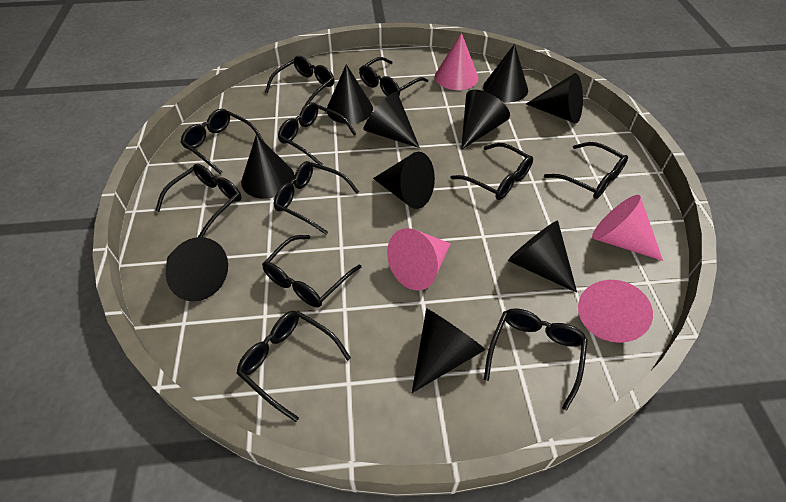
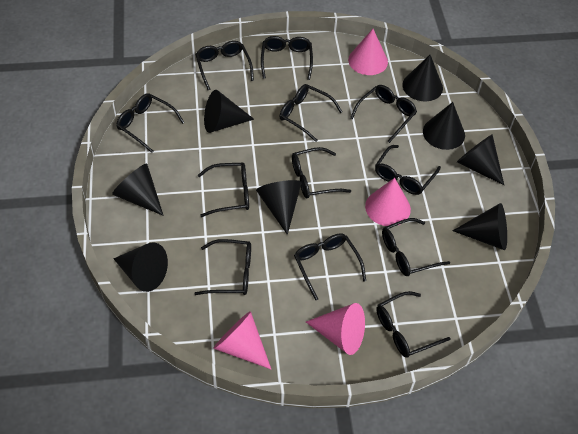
black cone: [166,237,228,301] [241,134,295,199] [327,64,373,124] [363,92,420,148] [373,152,435,209] [412,308,486,393] [461,89,510,150] [483,44,528,102] [508,221,577,293] [526,73,583,124] = 10 -> [112,163,164,216] [113,242,168,292] [204,90,254,133] [256,180,302,235] [402,55,443,101] [423,102,465,150] [453,203,507,250] [457,134,504,185] = 8
black glasses: [155,164,242,237] [181,109,264,174] [237,311,351,422] [262,235,361,307] [265,56,335,110] [274,161,359,235] [278,102,356,165] [359,57,428,96] [451,143,533,200] [484,308,588,411] [544,142,628,199] = 11 -> [116,93,185,153] [195,41,254,90] [195,239,251,295] [198,163,249,217] [261,36,313,80] [280,84,342,142] [292,147,351,199] [294,233,366,300] [350,85,417,143] [375,145,441,195] [376,291,451,358] [382,218,450,276] = 12

